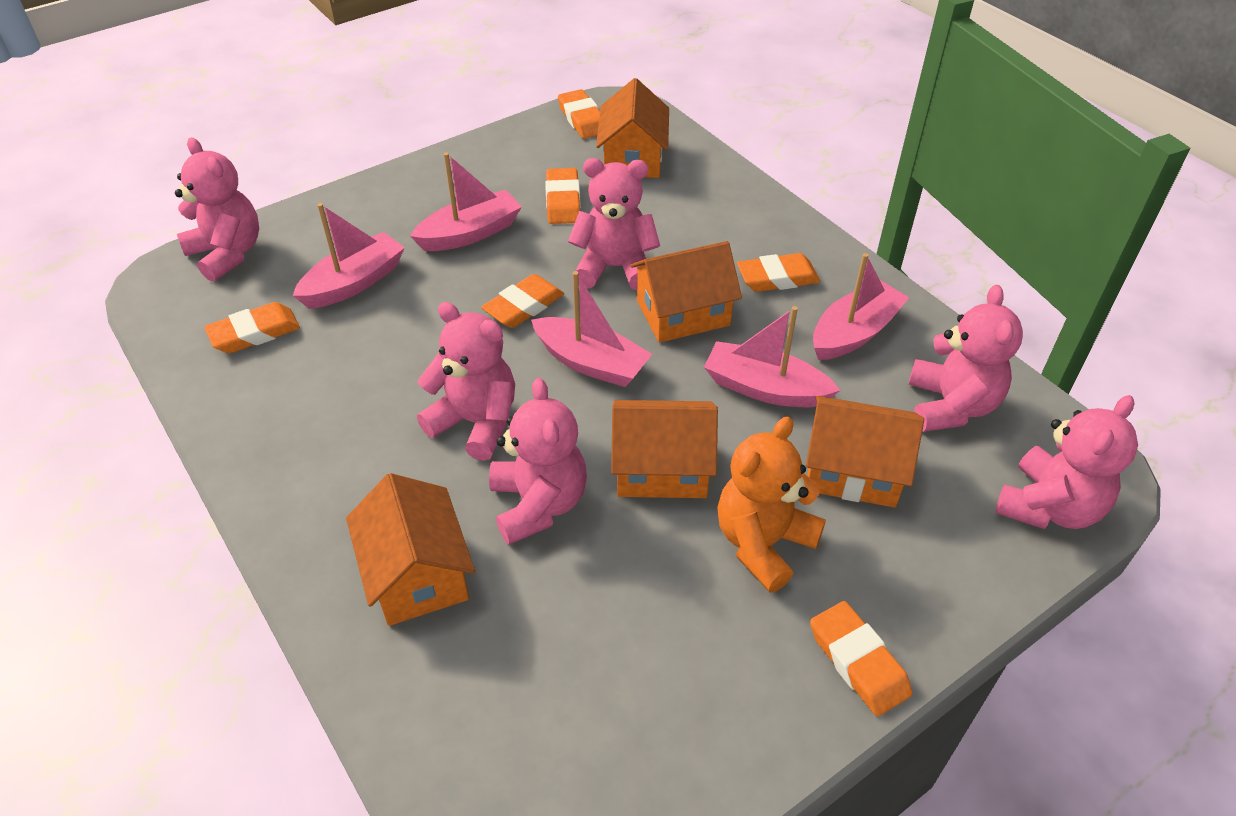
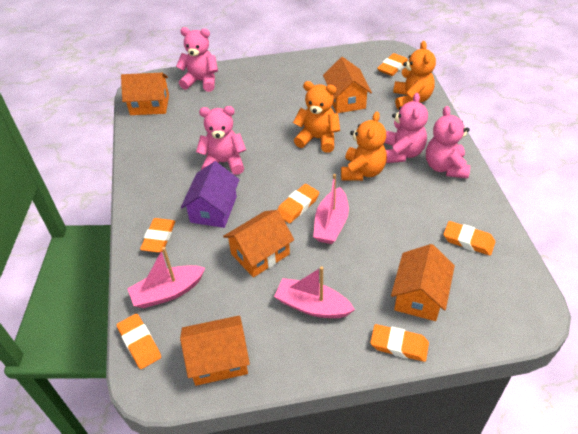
orange teddy bear: [717,416,826,593] = 1 -> [293,81,340,153] [341,111,387,181] [393,41,436,110] = 3
pink boat: [293,203,405,309] [410,152,522,251] [531,271,652,387] [704,306,840,407] [813,253,910,360] = 5 -> [127,247,205,308] [274,266,355,318] [313,174,349,244] = 3
pink teddy bear: [175,138,259,282] [417,302,515,461] [489,378,587,545] [568,158,660,291] [909,285,1023,432] [996,395,1138,529] = 6 -> [176,27,218,92] [196,106,246,175] [384,93,428,163] [426,106,470,178] = 4
purple house: none = 0 -> [181,161,240,228] = 1

